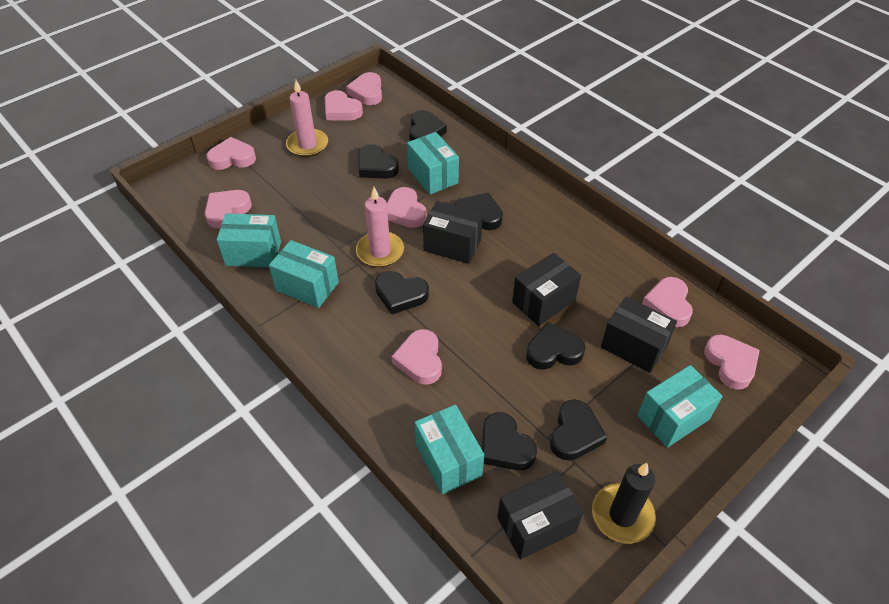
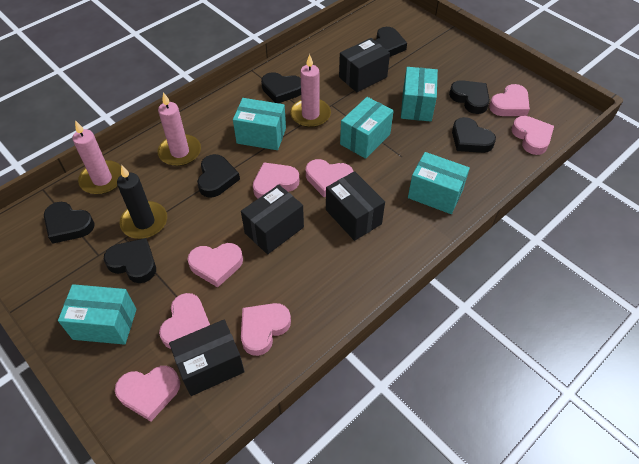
pink candle: [286,80,328,157] [356,187,404,267] = 2 -> [72,120,121,195] [158,92,201,166] [290,54,331,128] = 3

